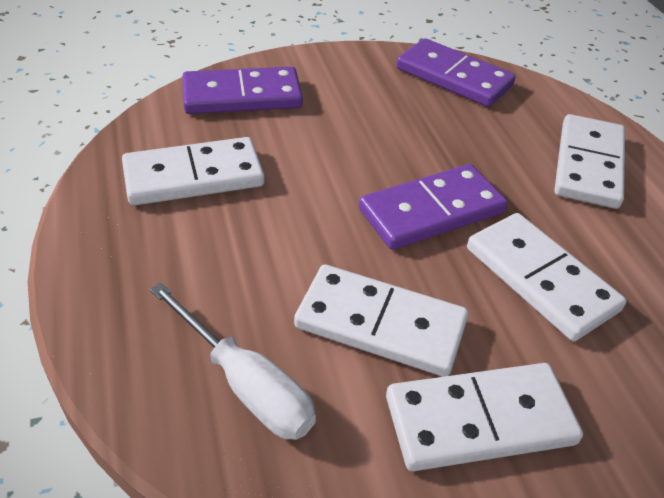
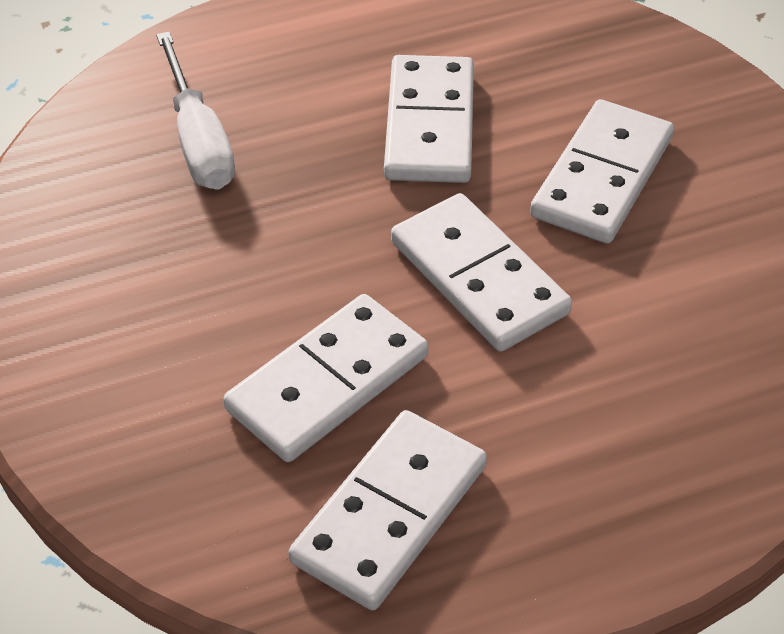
purple domino: [182,66,303,114] [359,164,507,250] [396,38,516,107] = 3 -> none = 0

